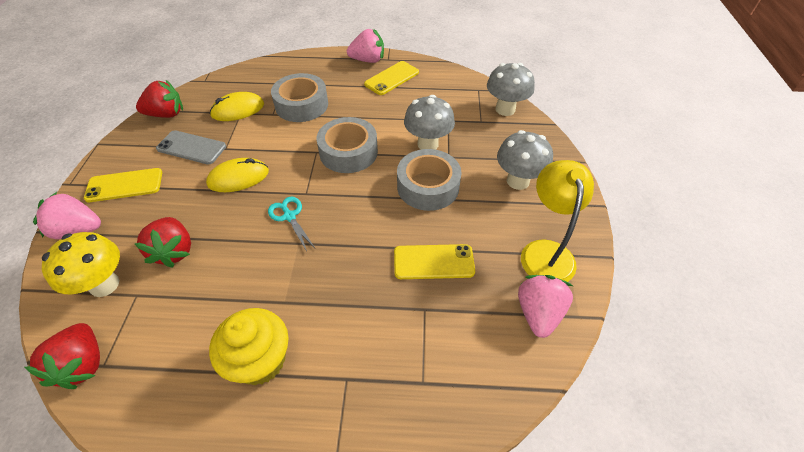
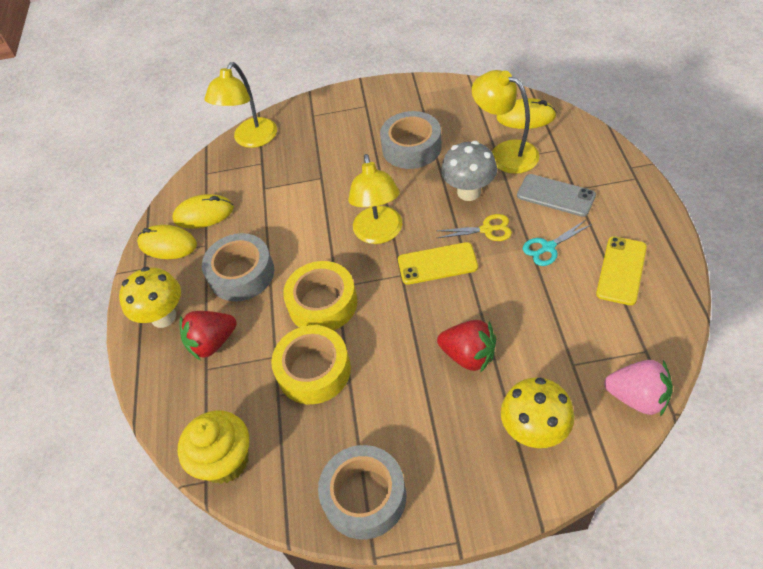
grey mushroom: [404,95,455,150] [487,63,535,116] [497,130,553,190] = 3 -> [441,141,497,201] = 1
pink strawberry: [33,192,101,239] [347,29,384,63] [518,275,573,338] = 3 -> [604,360,673,417] = 1
red strawberry: [25,323,100,389] [135,217,191,268] [136,80,183,118] = 3 -> [180,311,237,361] [437,320,496,373] = 2
yellow lamp: [521,160,594,282] = 1 -> [205,62,277,148] [348,154,402,244] [472,70,539,174] = 3
yellow mouse: [206,158,269,192] [210,92,264,121] = 2 -> [137,225,197,259] [172,194,234,229] [496,98,557,129] = 3
yellow mushroom: [42,232,120,297] = 1 -> [119,267,181,328] [501,378,575,448] = 2
yellow phone: [84,168,162,202] [364,61,419,95] [394,244,475,279] = 3 -> [398,242,478,285] [596,236,647,305] = 2
yellow scissors: none = 0 -> [437,214,512,241] = 1
yellow tape: none = 0 -> [271,325,351,404] [283,261,357,331] = 2

